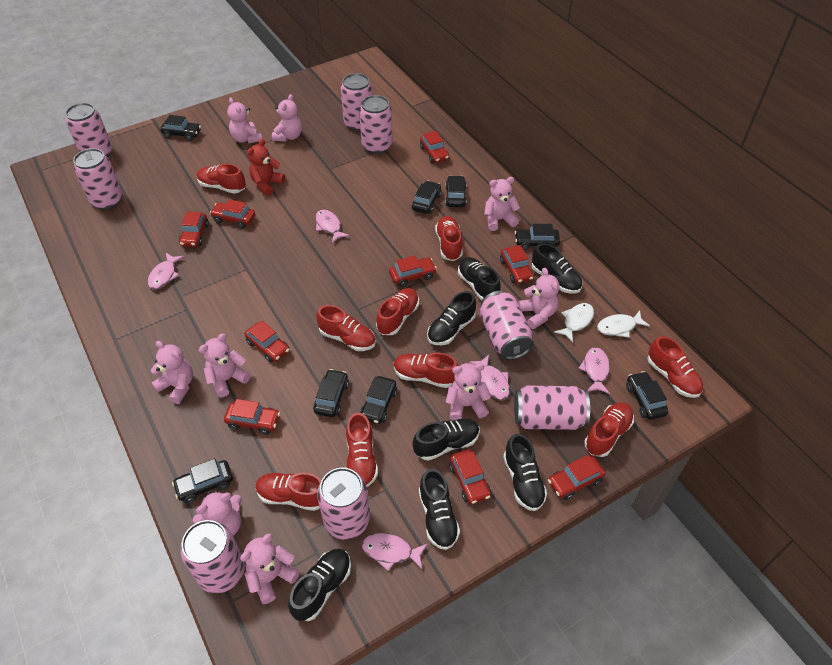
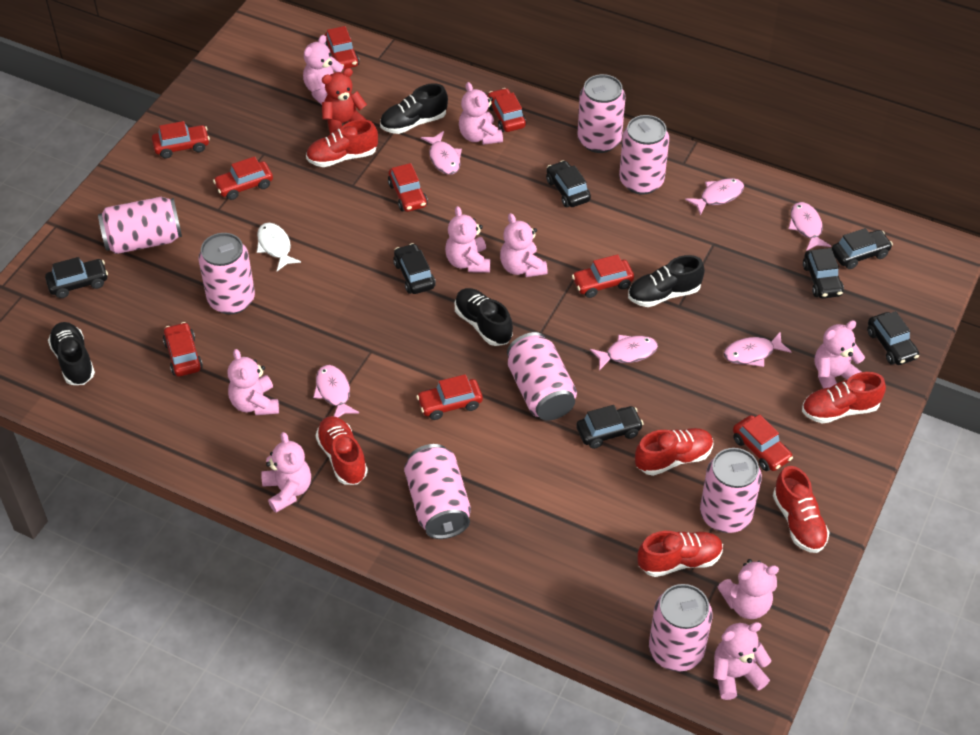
black car: [160,115,201,141] [172,458,233,503] [313,369,349,417] [360,376,397,424] [412,181,442,214] [445,175,467,207] [515,224,560,250] [626,371,668,420] = 8 -> [45,257,108,298] [393,243,436,294] [546,160,591,207] [576,405,644,449] [803,248,844,298] [832,228,893,269] [867,311,919,365] = 7
black shoe: [288,549,351,621] [412,419,480,461] [419,469,460,550] [427,291,476,345] [458,257,501,301] [503,434,547,511] [532,243,582,293] = 7 -> [48,322,95,385] [380,83,448,134] [455,288,513,346] [628,255,705,307] = 4
pink fish: [147,253,184,289] [315,209,349,243] [362,533,427,571] [469,355,510,400] [579,347,610,394] = 5 -> [313,365,359,418] [421,131,462,175] [590,335,658,370] [685,178,744,216] [724,331,792,367] [788,202,831,251] = 6
red shoe: [197,164,246,193] [256,473,322,511] [316,305,376,351] [346,412,378,487] [376,288,419,335] [394,353,458,388] [435,216,463,261] [584,403,634,457] [648,336,703,398] = 9 -> [306,120,378,167] [316,416,368,485] [635,428,713,476] [637,531,723,577] [773,466,830,553] [802,372,886,424] = 6
white fish: [554,303,594,343] [597,310,650,338] = 2 -> [257,223,301,271] = 1

